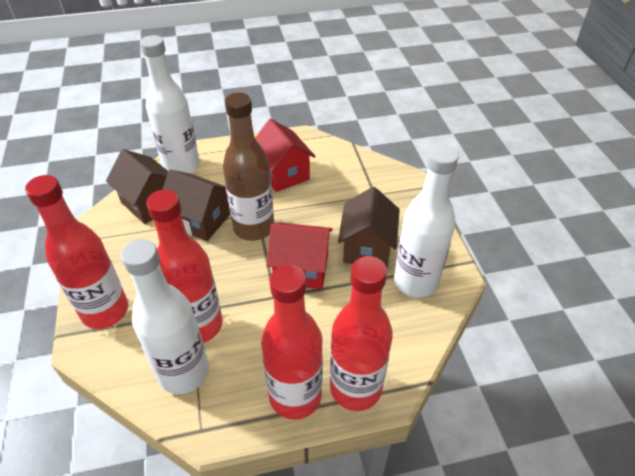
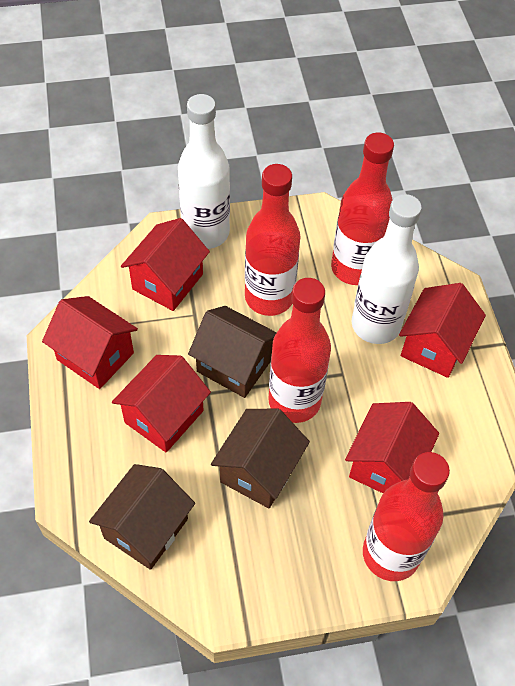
brown bottle: [223,92,274,241] = 1 -> none = 0
red house: [255,119,316,192] [267,223,333,289] = 2 -> [42,296,138,389] [112,355,211,453] [121,218,210,311] [345,402,439,493] [399,283,486,378] = 5
white bottle: [121,239,209,394] [140,35,200,174] [394,145,459,297] = 3 -> [178,94,230,249] [352,194,422,344] = 2

